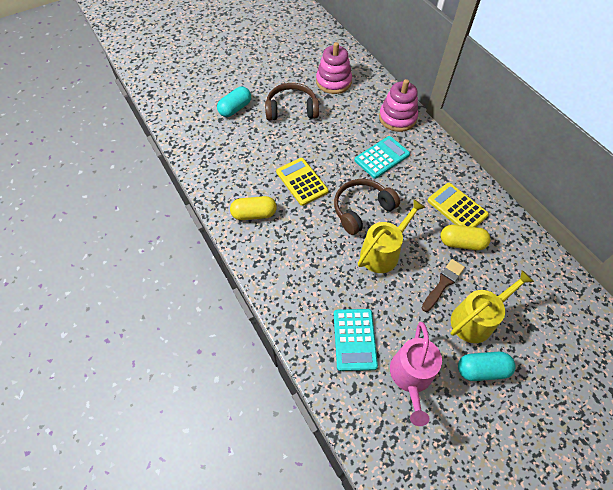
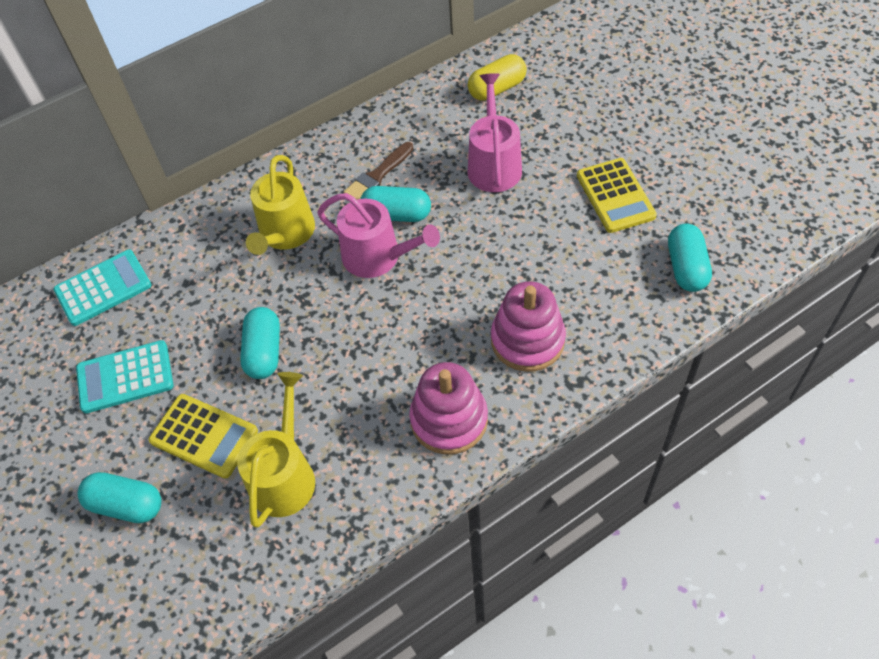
brown headphones: [265,83,319,121] [334,179,400,235] = 2 -> none = 0
pink watering can: [390,322,442,426] = 1 -> [317,193,440,278] [468,73,522,192] = 2
turquoise capsule: [217,87,251,117] [458,352,516,381] = 2 -> [78,472,161,523] [240,307,280,379] [360,186,431,222] [668,224,712,292] = 4
yellow capsule: [230,196,277,220] [441,225,491,250] = 2 -> [468,54,527,101] = 1

